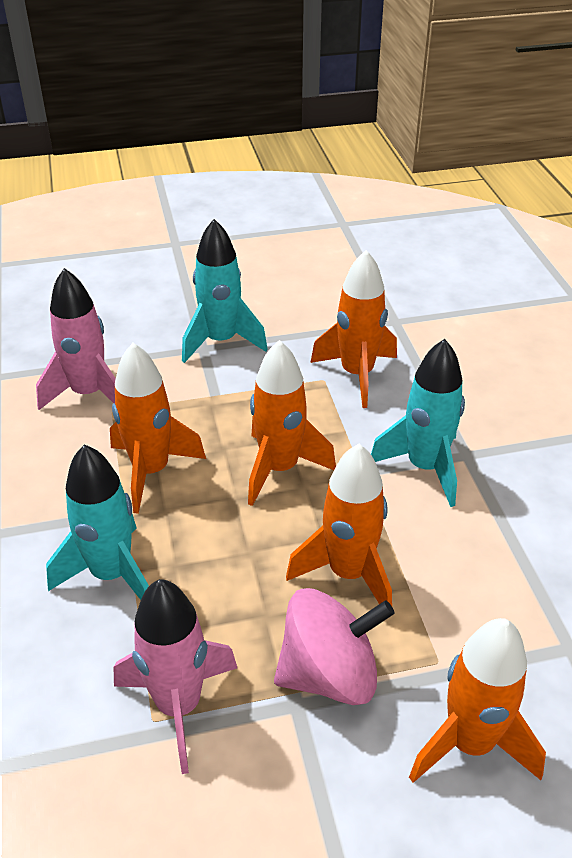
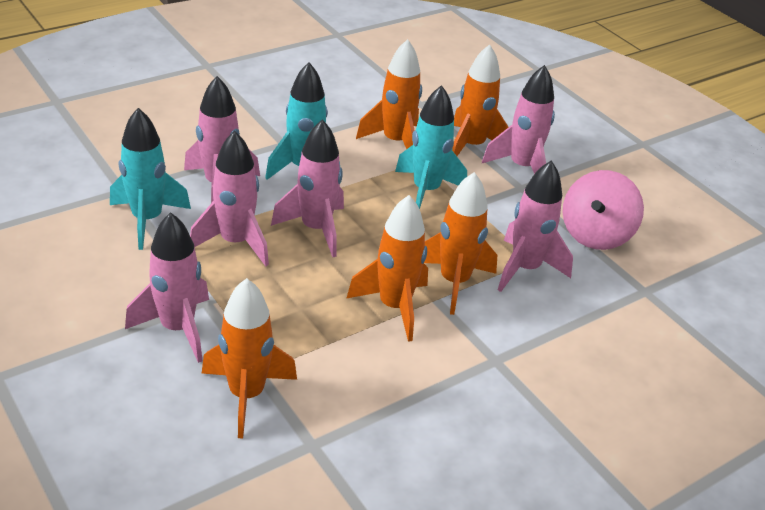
pink rocket: [36,268,116,410] [114,579,237,774] = 2 -> [125,212,209,363] [184,76,260,203] [190,131,269,266] [271,119,344,257] [482,65,555,174] [498,160,573,292] = 6

